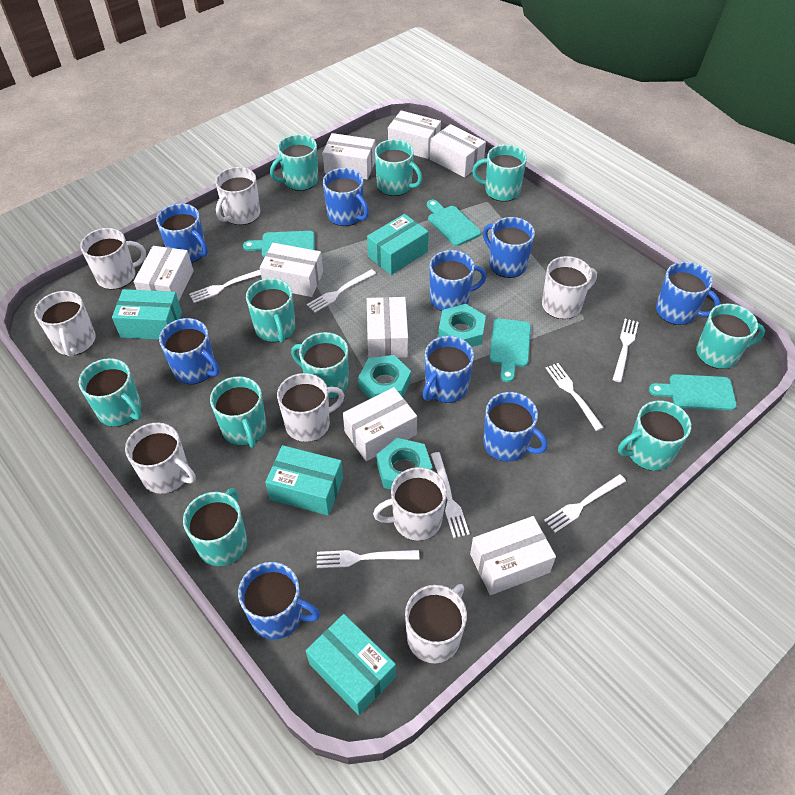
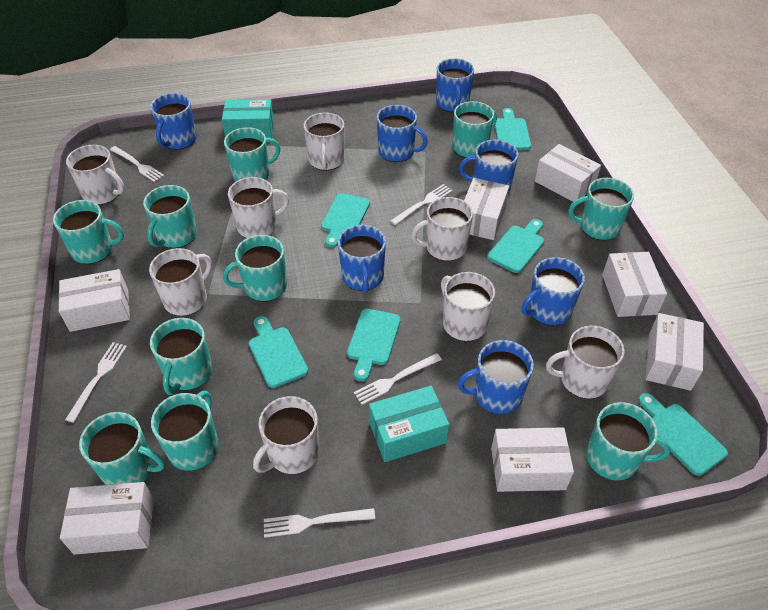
blue mug: [156,203,208,263] [159,318,220,384] [238,562,320,640] [323,168,369,226] [423,336,474,403] [430,250,487,311] [483,217,535,278] [483,392,548,462] [656,262,720,325] = 9 -> [150,93,197,150] [338,225,386,293] [377,105,428,162] [436,58,474,112] [458,340,534,414] [459,140,518,193] [521,257,585,326] = 7
turquoise box: [112,289,182,340] [265,445,343,516] [306,614,396,715] [367,214,429,275] = 4 -> [222,99,274,138] [369,386,449,462] = 2
turquoise cutting board: [243,231,315,257] [427,200,481,246] [489,318,531,382] [649,374,737,411] = 4 -> [249,316,308,388] [321,193,370,248] [347,309,401,381] [487,219,544,273] [495,108,531,150] [638,393,728,476] = 6
turquoise nut: [358,355,411,399] [376,438,433,489] [438,304,486,347] = 3 -> none = 0
white box: [134,246,193,301] [260,243,323,297] [323,133,375,180] [343,387,417,461] [367,297,408,358] [388,110,441,159] [430,124,486,177] [470,516,556,595] = 8 -> [59,269,130,332] [60,482,154,555] [464,178,509,240] [491,427,574,492] [535,144,601,202] [602,252,667,317] [646,313,704,391] = 7
white fork: [189,270,261,303] [307,269,376,313] [317,550,419,568] [431,452,470,538] [544,474,626,533] [546,363,604,431] [612,319,639,382] = 7 -> [65,342,127,423] [110,146,164,182] [264,508,375,538] [354,353,442,405] [390,184,453,225] = 5

